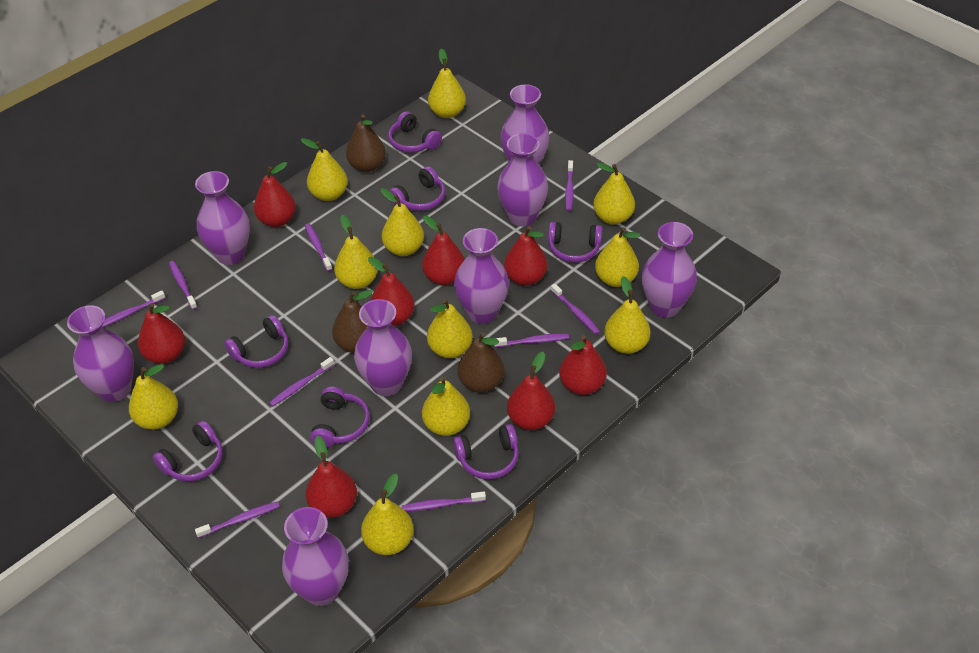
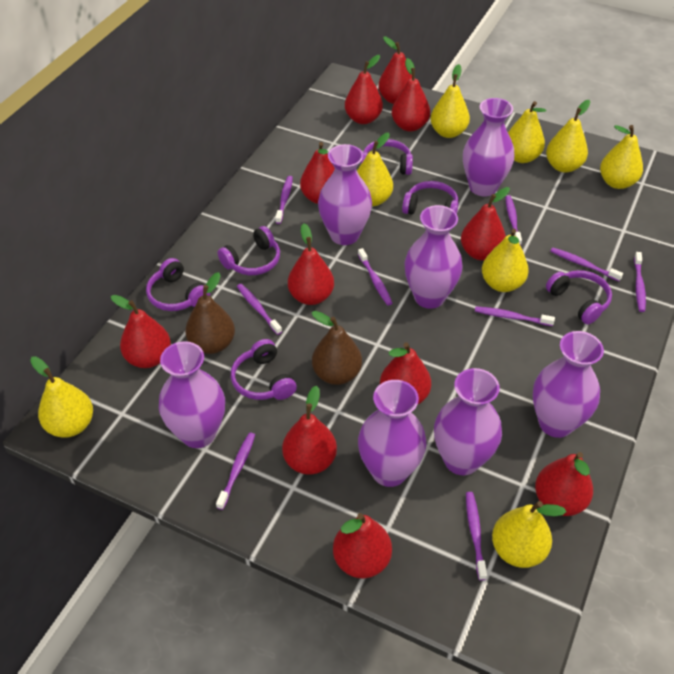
brown pear: [332,290,373,353] [346,114,386,172] [458,332,505,393] = 3 -> [185,272,235,354] [312,311,362,385] = 2
purple headphones: [153,421,223,482] [224,315,288,368] [310,387,370,448] [388,111,442,153] [389,166,445,211] [453,424,519,479] [548,222,603,263] = 7 -> [146,258,210,311] [217,226,280,275] [231,339,297,400] [361,139,413,175] [402,181,459,215] [546,270,612,325] = 6
purple vase: [67,305,134,402] [195,171,250,265] [282,507,349,606] [354,299,412,396] [454,228,509,324] [497,133,548,226] [501,84,550,165] [642,222,697,318] = 8 -> [159,341,225,448] [318,144,372,245] [358,380,427,487] [404,205,463,309] [434,368,502,475] [463,98,515,196] [533,331,604,438] = 7
red pear: [138,303,185,364] [254,162,296,227] [306,435,357,518] [368,257,415,326] [422,216,465,285] [504,226,547,286] [507,352,555,430] [559,335,607,395] = 8 -> [111,295,171,368] [282,386,337,475] [288,223,334,305] [300,142,335,204] [333,513,392,578] [345,55,383,124] [378,36,412,104] [380,342,431,404] [391,58,430,131] [461,187,510,261] [535,452,593,516] = 11
yellow pear: [129,364,178,430] [301,138,348,201] [334,215,378,289] [361,474,414,555] [381,188,424,256] [422,377,470,436] [427,299,473,358] [428,48,466,118] [593,162,635,225] [595,227,640,287] [604,276,650,354] = 11 -> [30,356,93,438] [357,132,393,206] [431,64,470,138] [482,229,529,292] [492,501,566,568] [508,101,547,163] [546,100,590,172] [600,125,643,189] = 8

